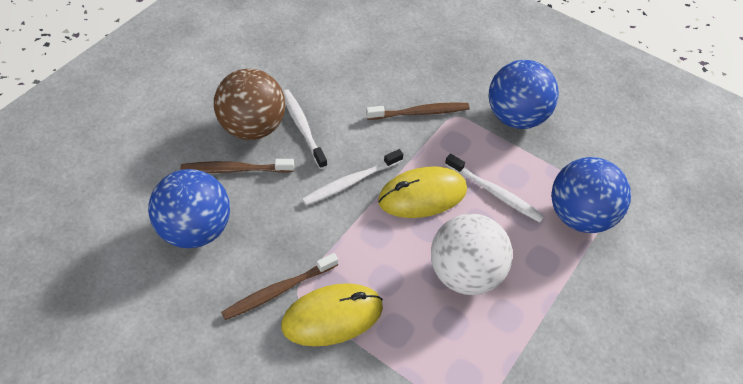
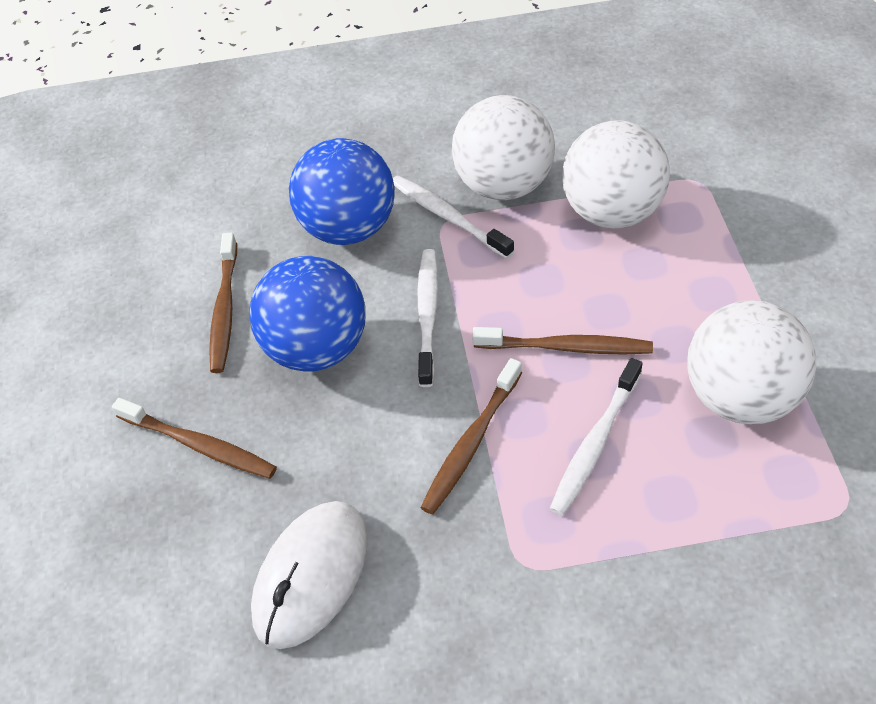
blue ball: [148,169,230,248] [489,60,559,129] [551,157,631,233] = 3 -> [249,256,366,372] [289,138,395,245] = 2
brown ball: [214,69,285,140] = 1 -> none = 0
brown toothbrush: [180,159,294,173] [221,253,338,320] [366,103,470,120] = 3 -> [112,398,277,479] [209,233,237,373] [420,358,522,515] [472,327,653,355] = 4
white ball: [431,214,513,295] = 1 -> [452,95,555,200] [562,120,670,228] [687,300,816,424] = 3
white mouse: none = 0 -> [251,501,368,649] = 1
yellow mouse: [281,283,383,347] [378,166,467,218] = 2 -> none = 0

